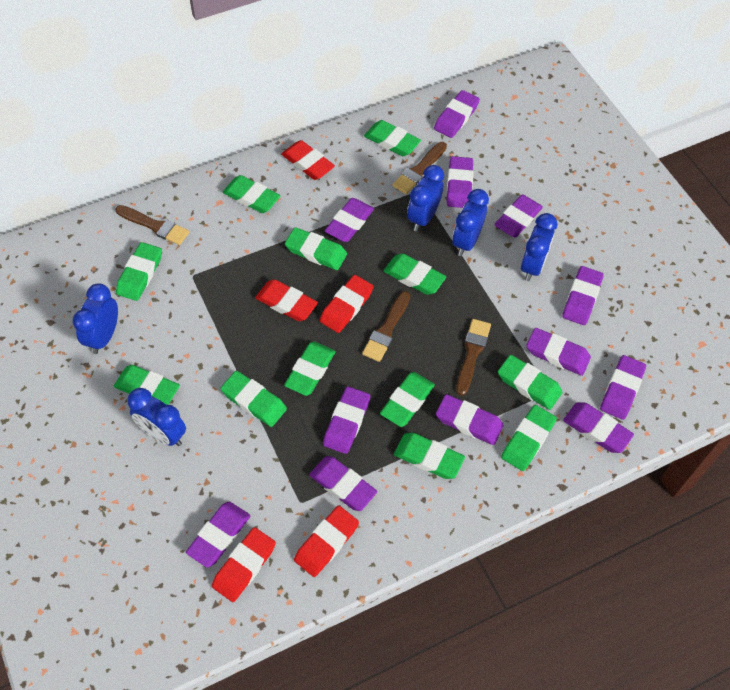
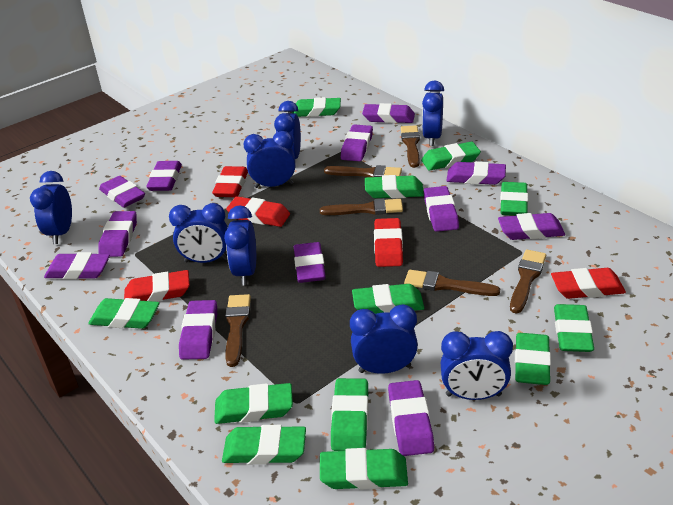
blue clock: [73,283,118,354] [128,388,186,446] [407,165,444,231] [452,189,489,256] [521,213,558,281] = 5 -> [30,171,72,244] [169,203,228,263] [224,205,256,285] [243,131,295,188] [274,101,301,159] [350,304,418,374] [422,80,444,146] [441,331,513,400] = 8
brown brush: [115,205,189,245] [362,291,410,362] [393,142,447,194] [456,319,491,396] = 4 -> [225,294,251,367] [320,198,403,215] [324,165,402,177] [401,125,420,168] [404,270,500,296] [510,249,546,314] = 6

